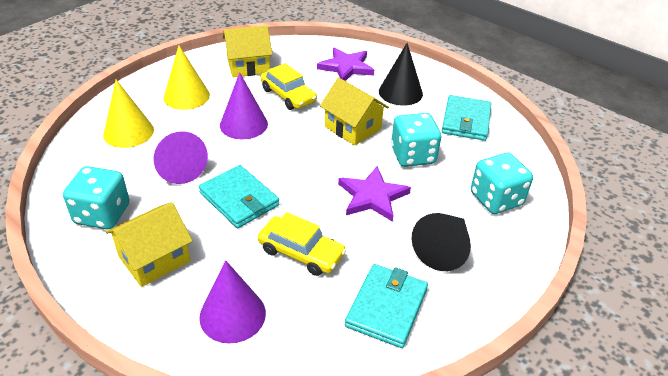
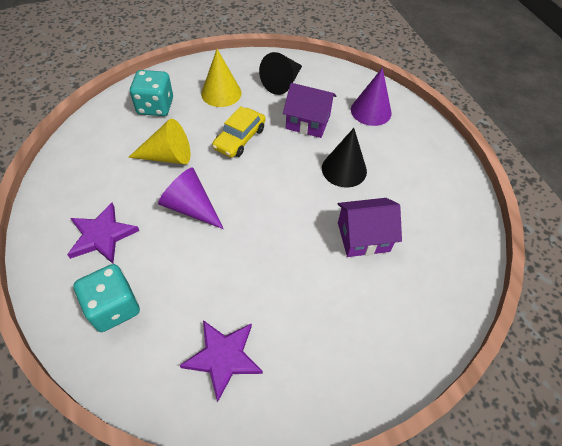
purple cone: [153,131,208,184] [199,260,266,344] [220,72,268,140] = 3 -> [158,167,224,229] [351,68,391,126] = 2
purple house: none = 0 -> [283,83,337,138] [338,198,402,257] = 2
turquoise dice: [63,166,130,229] [391,113,441,167] [471,153,533,214] = 3 -> [73,264,140,332] [130,70,173,116] = 2
turquoise wallet: [199,165,279,228] [345,264,428,348] [442,95,491,141] = 3 -> none = 0
yellow car: [258,212,346,276] [261,63,317,110] = 2 -> [212,106,266,158] = 1
yellow house: [106,202,193,287] [223,25,273,77] [320,78,389,146] = 3 -> none = 0

